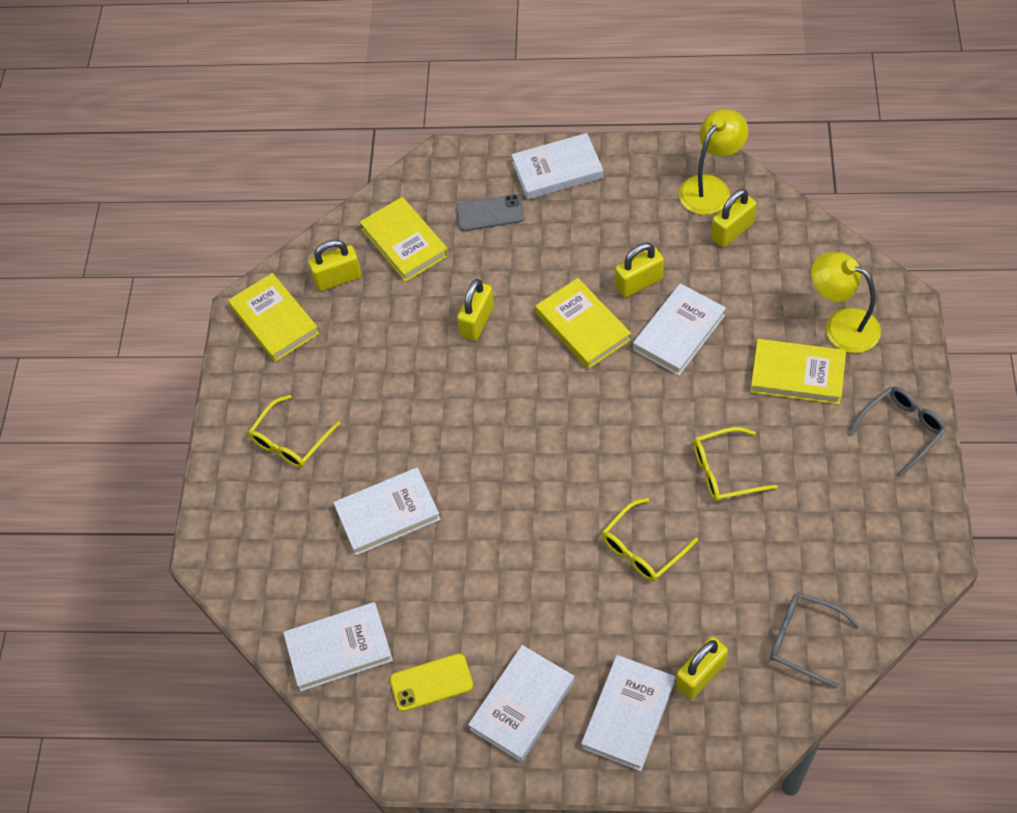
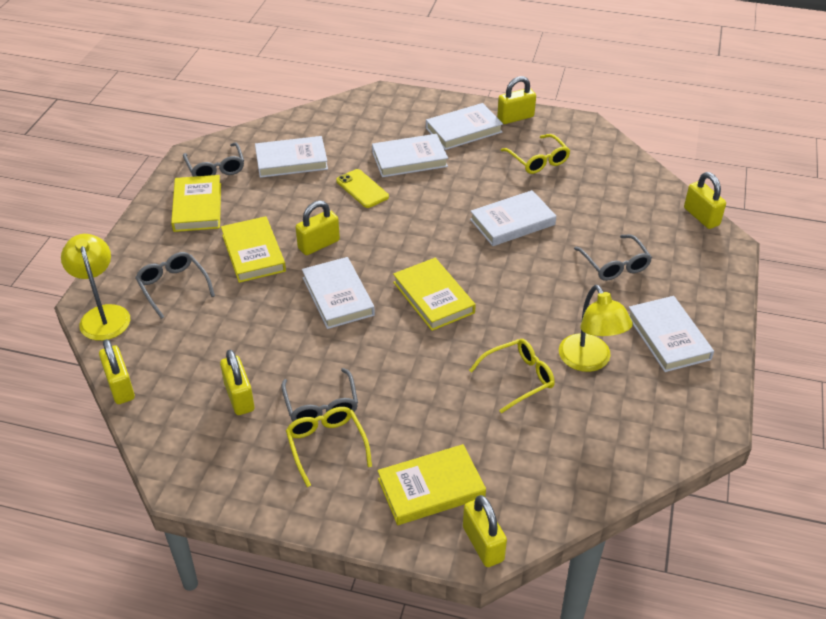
grey glasses: [770,592,860,689] [849,386,947,476] = 2 -> [135,252,215,319] [183,143,244,177] [281,368,358,422] [574,234,652,281] = 4
grey phone: [456,194,525,231] = 1 -> none = 0
yellow padlock: [309,240,362,291] [457,279,494,341] [615,243,664,298] [676,637,728,700] [711,189,756,247] = 5 -> [99,339,135,404] [220,350,254,415] [296,201,340,255] [463,495,507,567] [497,76,536,124] [684,172,726,229] = 6

